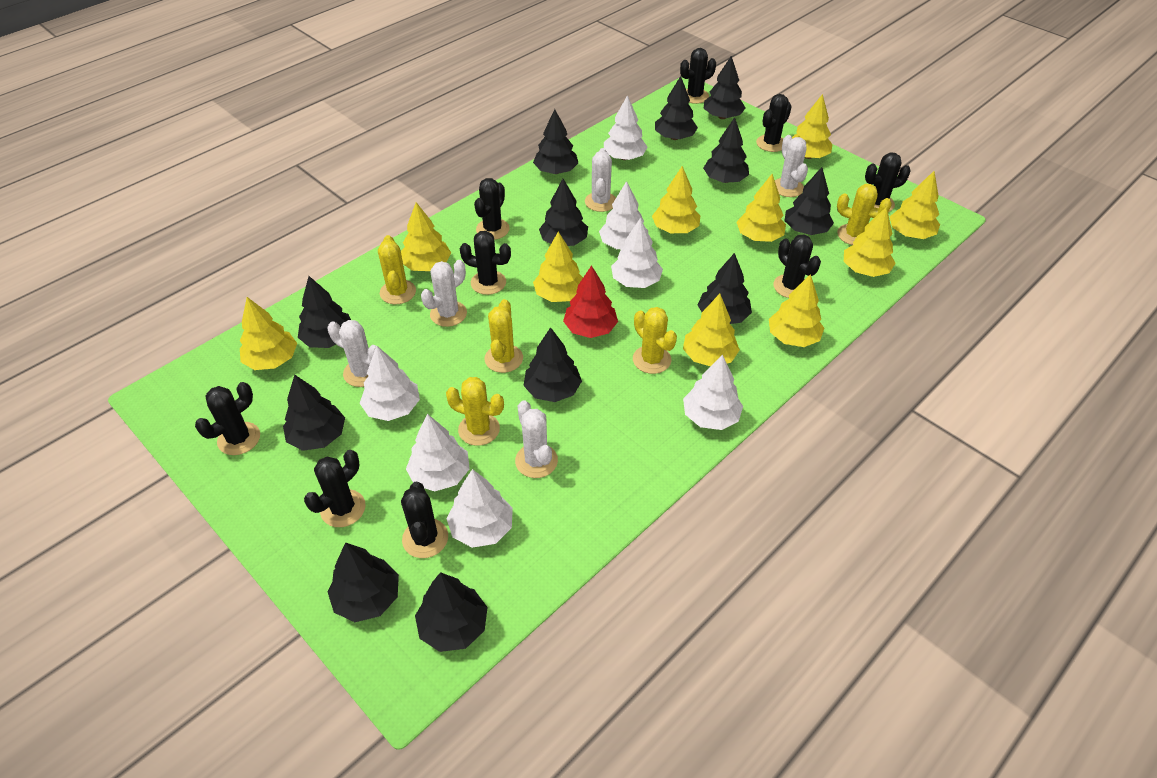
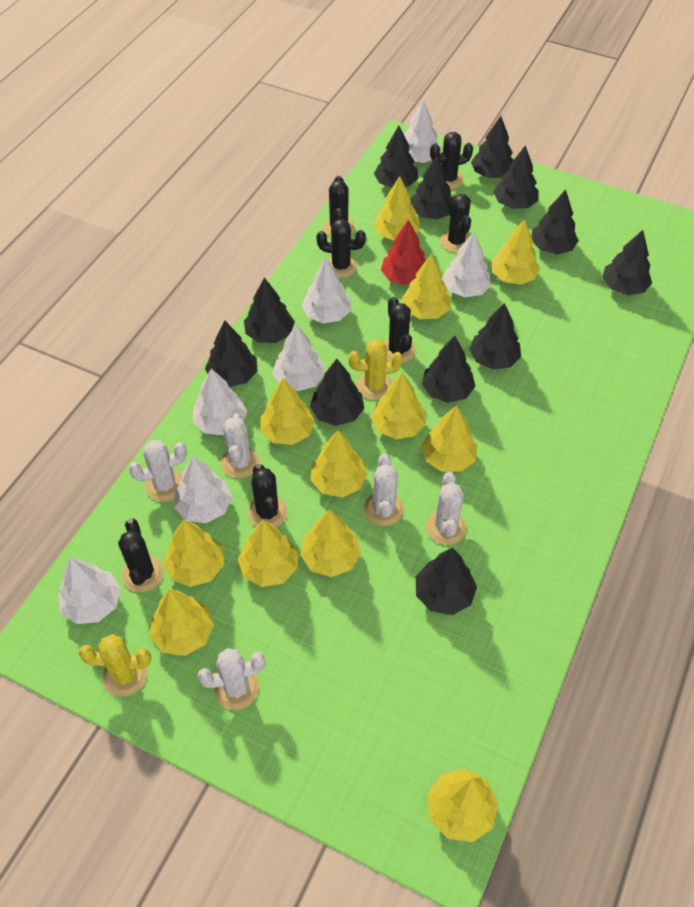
black cactus: [195,382,260,455] [304,450,366,527] [401,481,448,558] [460,231,511,295] [474,178,510,240] [680,48,716,104] [756,94,792,152] [773,234,821,298] [865,153,911,212] = 9 -> [118,518,164,592] [248,464,288,528] [316,219,366,278] [323,176,355,237] [383,297,416,363] [430,132,473,189] [440,194,471,253] = 7
yellow cactus: [378,235,416,304] [446,377,504,446] [484,299,523,373] [633,307,677,374] [837,184,892,245] = 5 -> [78,634,151,696] [348,339,403,400] = 2
yellow tree: [240,297,297,370] [401,202,451,271] [533,232,583,302] [652,166,701,233] [683,294,740,366] [736,174,786,242] [769,274,824,347] [792,94,833,159] [844,206,895,277] [890,171,940,239] = 10 -> [150,589,214,656] [163,519,224,587] [238,520,298,587] [260,378,315,445] [300,509,361,577] [311,430,367,498] [371,373,426,440] [373,176,420,241] [401,254,451,319] [421,405,477,472] [427,769,498,842] [492,219,540,285] = 12

